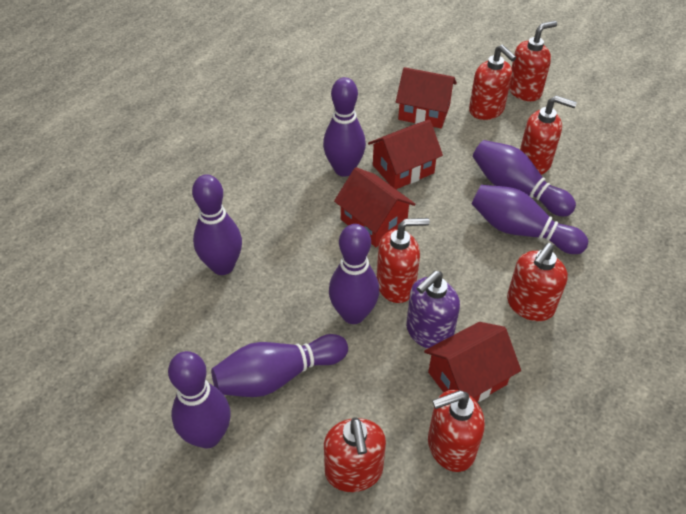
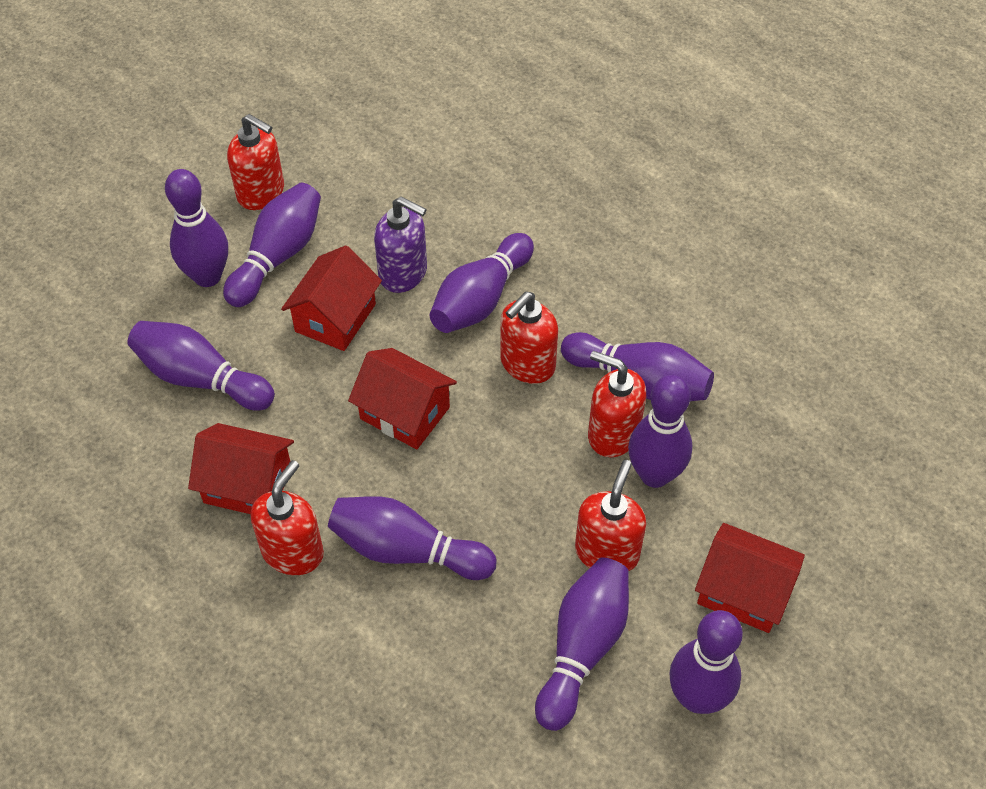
purple bowling pin: [168,351,231,449] [192,175,242,275] [211,334,348,397] [323,77,366,177] [329,224,379,324] [472,185,588,254] [473,140,576,217] = 7 -> [127,321,275,411] [165,169,228,287] [223,183,321,307] [328,496,497,580] [430,233,534,333] [535,557,629,731] [561,332,714,401] [628,375,692,488] [669,610,743,714] = 9
red soap dispenser: [324,417,386,492] [377,218,430,303] [428,390,485,472] [469,45,516,120] [507,243,568,321] [509,21,557,101] [520,96,577,175] = 7 -> [227,114,284,210] [251,460,324,575] [500,292,558,384] [575,460,646,571] [588,351,646,458] = 5

